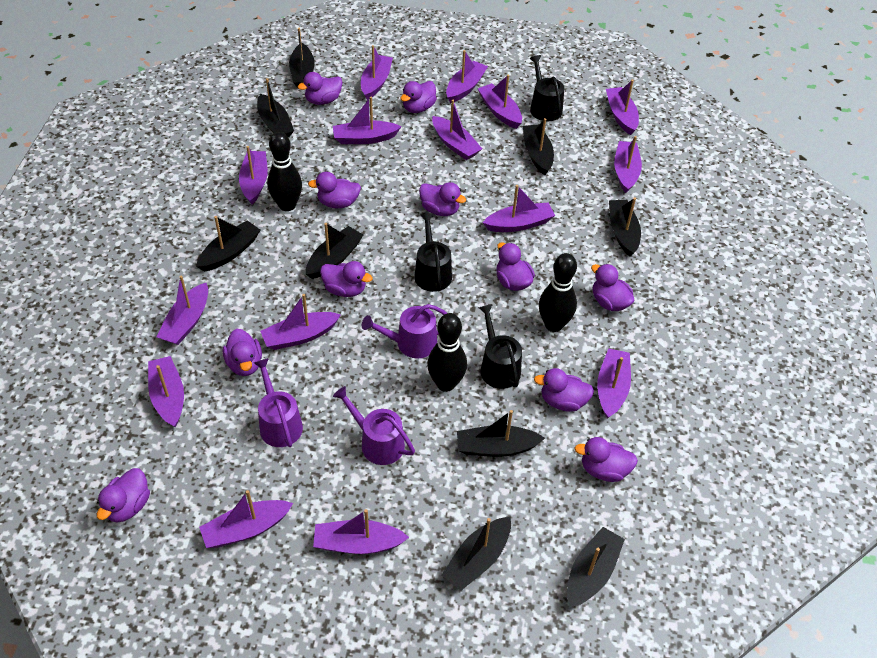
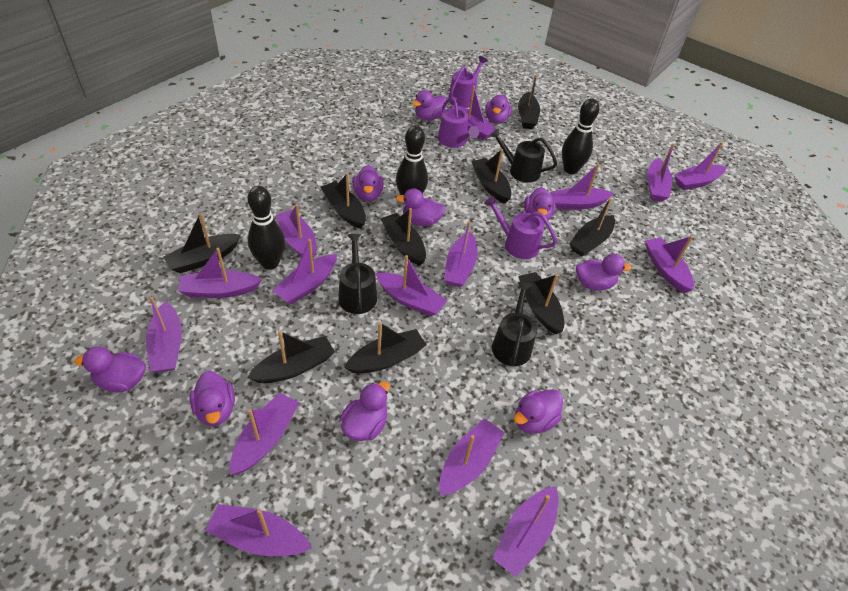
purple duck: [97,468,150,523] [223,329,262,376] [298,72,343,105] [308,172,361,208] [320,261,373,297] [400,81,437,113] [419,182,466,216] [496,242,535,291] [534,368,594,412] [574,437,638,482] [591,264,635,311] = 11 -> [74,346,146,392] [190,371,235,426] [340,382,390,441] [353,165,384,202] [396,188,446,226] [412,90,447,120] [485,94,512,124] [514,389,563,434] [524,187,555,223] [576,254,631,291] = 10

